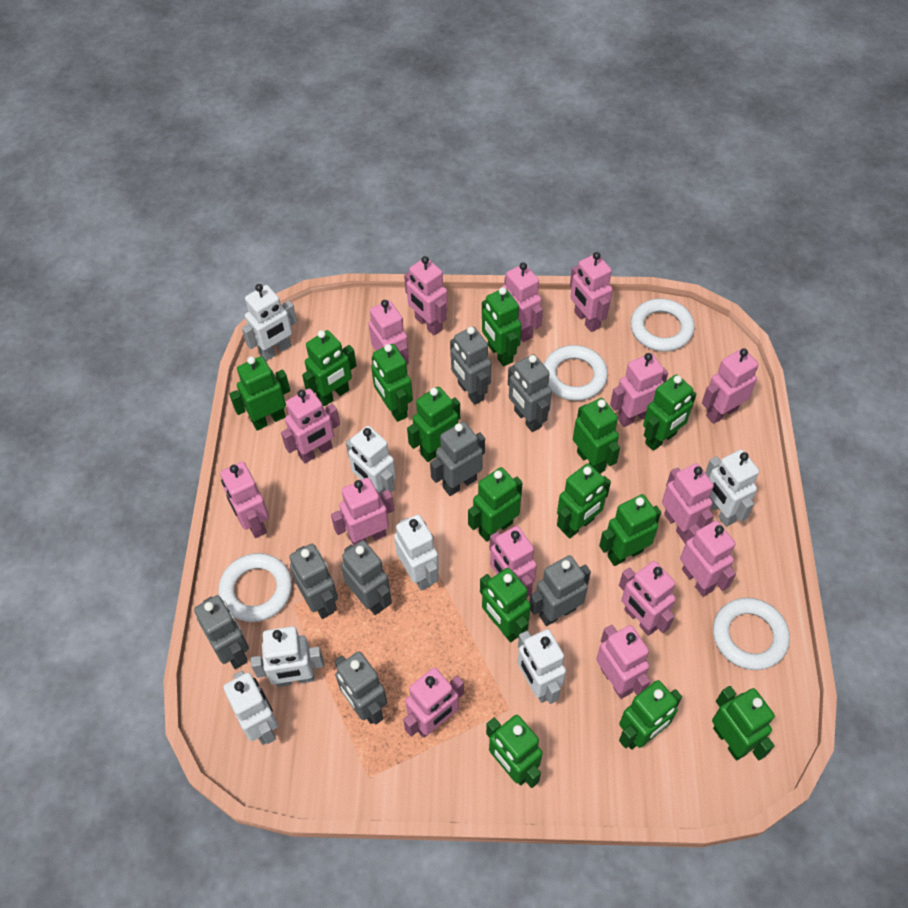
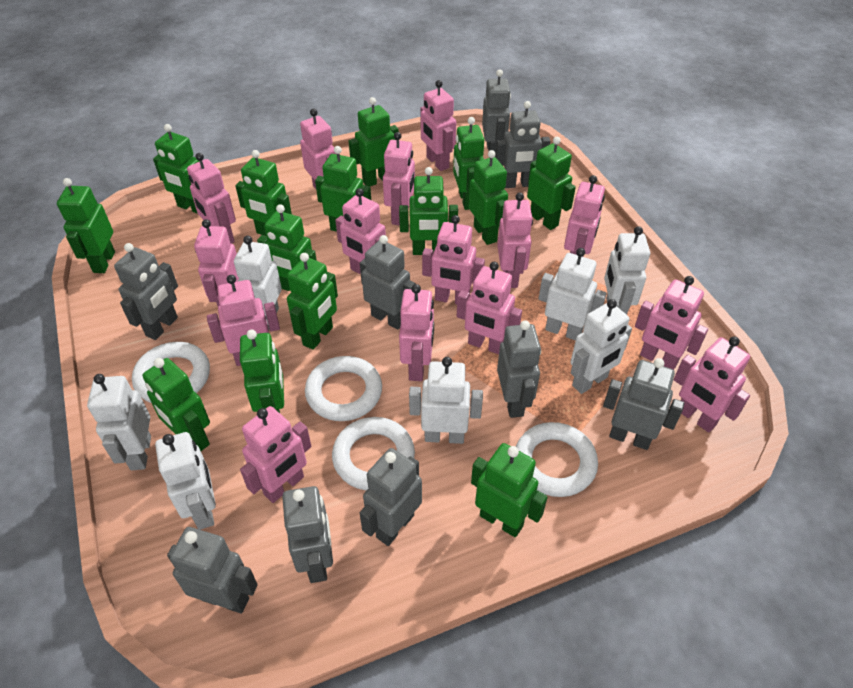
grey robot: [194,595,249,669] [289,544,338,619] [334,651,387,725] [341,540,392,615] [430,422,485,496] [450,327,491,405] [508,354,552,432] [529,555,591,626] = 8 -> [114,243,178,340] [167,527,258,614] [282,486,333,583] [360,235,416,330] [360,448,422,546] [482,69,511,156] [495,101,551,188] [497,320,541,418] [603,358,684,450] = 9

